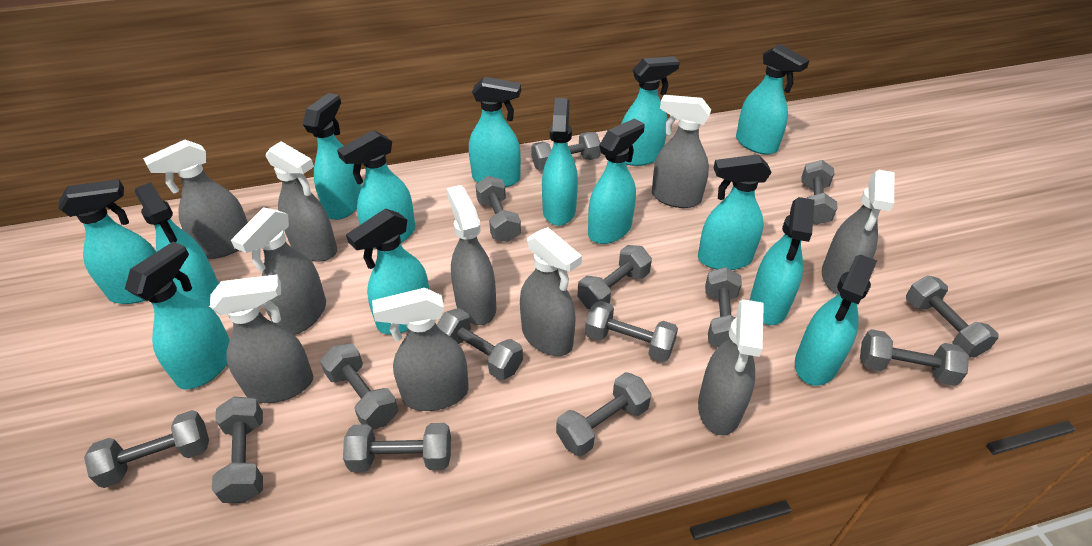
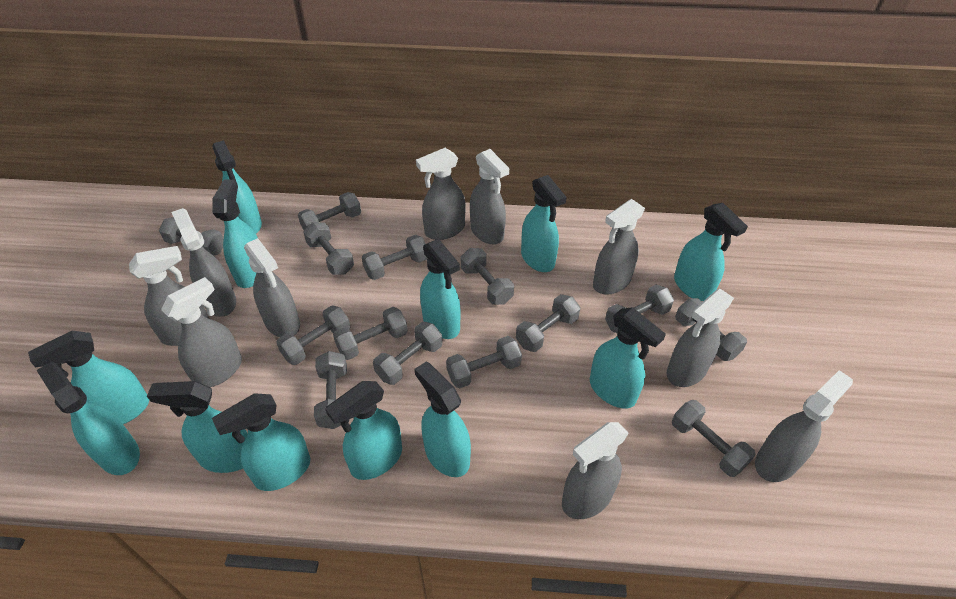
turquoise spray bottle: [58,179,156,304] [125,242,230,389] [135,182,219,306] [303,93,362,220] [337,130,415,249] [346,208,429,334] [469,77,521,187] [542,98,578,226] [588,118,644,244] [621,56,680,166] [698,154,772,270] [736,44,809,155] [750,197,815,325] [795,254,877,386] = 14 -> [28,331,149,424] [36,362,140,475] [147,381,248,473] [212,140,262,233] [212,393,310,491] [213,179,258,288] [325,381,402,480] [414,362,471,477] [420,239,460,339] [521,175,567,272] [590,307,666,409] [674,203,748,301] = 12

